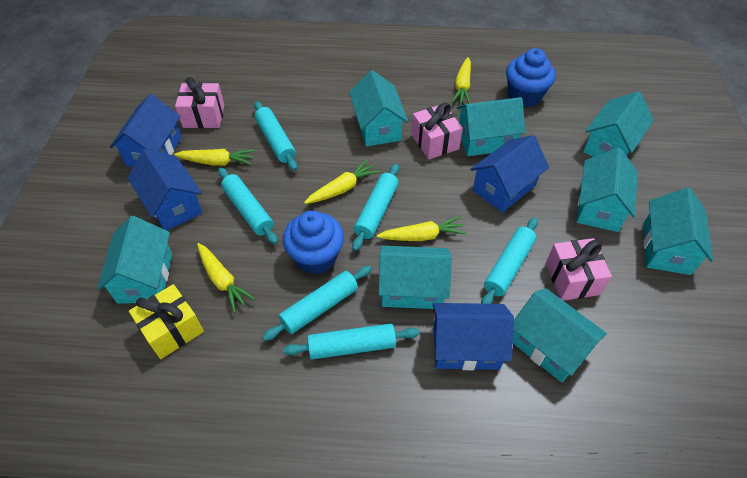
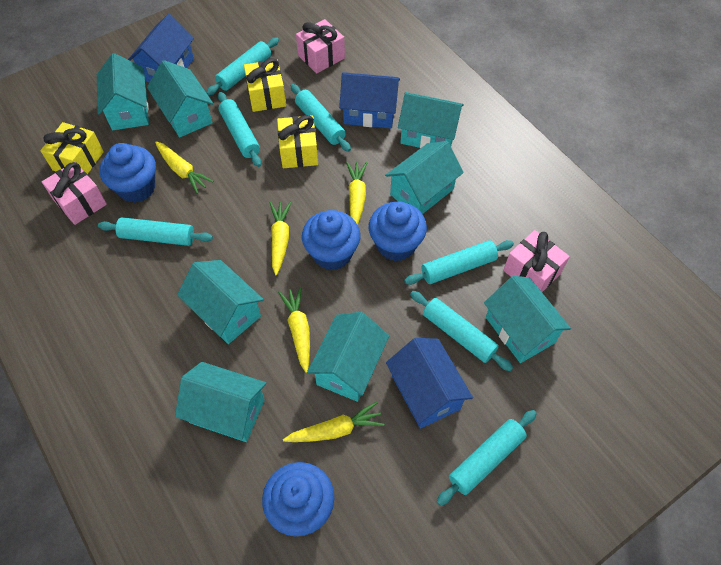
blue cupcake: [283,211,344,274] [506,48,556,107] = 2 -> [100,143,156,203] [262,462,334,536] [302,210,360,270] [369,201,427,261] = 4
blue house: [110,94,182,167] [128,149,203,231] [433,303,514,370] [470,135,549,213] = 4 -> [128,14,194,83] [339,72,400,128] [386,338,473,429] = 3
turquoise rolling pin: [218,168,278,244] [254,101,297,171] [262,266,372,341] [283,324,419,360] [352,164,399,251] [481,217,538,304] = 6 -> [98,217,213,246] [206,37,279,96] [218,92,261,167] [291,84,351,152] [404,240,514,285] [410,291,513,371] [437,410,537,506] = 7
yellow gift: [129,284,204,359] = 1 -> [40,122,104,174] [244,58,286,112] [277,115,318,168] = 3

